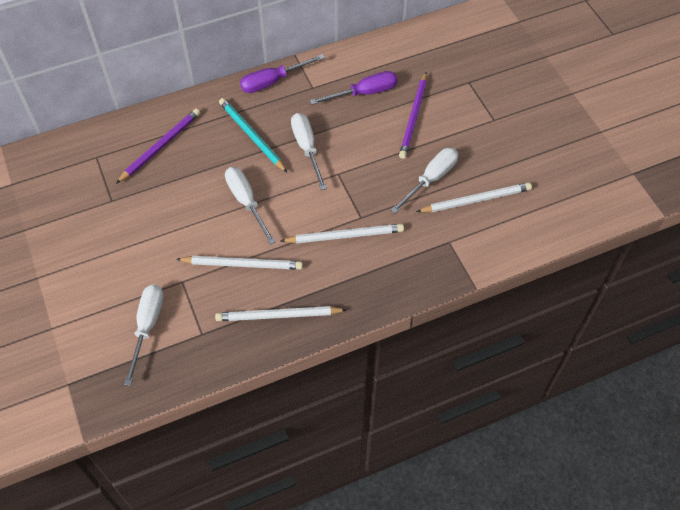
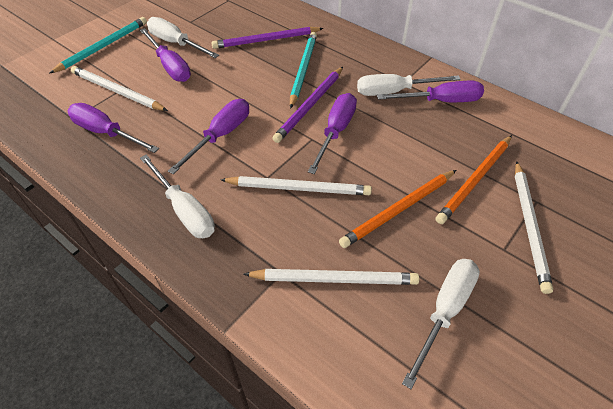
orange pencil: none = 0 -> [339,170,456,248] [436,135,512,224] = 2
purple screwdriver: [240,54,325,93] [310,71,398,105] = 2 -> [68,103,159,153] [140,28,191,82] [168,99,249,174] [308,93,357,174] [377,81,484,102] = 5
turquoise pencil: [219,98,287,172] = 1 -> [49,17,147,74] [290,32,317,109] = 2

